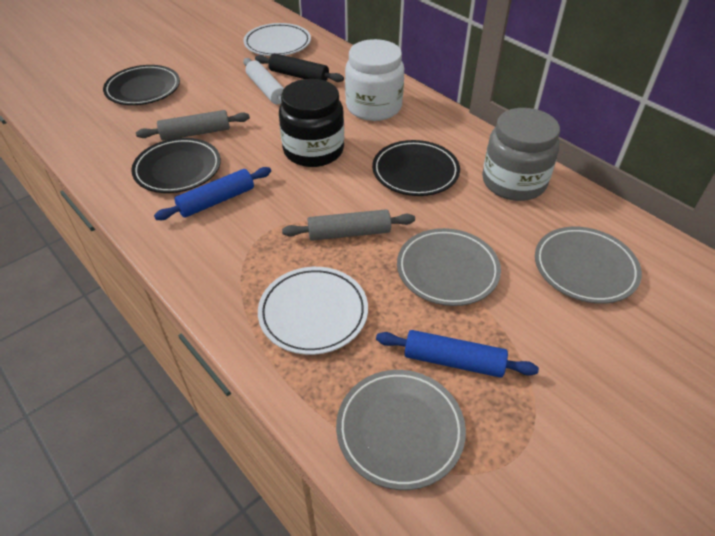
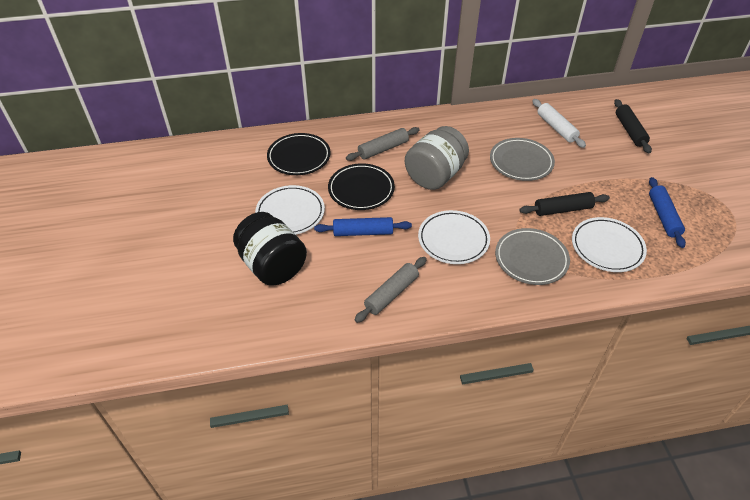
black plate: [103,65,180,105] [131,138,221,193] [372,140,460,196] = 3 -> [267,133,331,175] [328,163,395,210] = 2
black rolling pin: [255,53,344,82] = 1 -> [519,192,610,216] [614,99,652,153] = 2
grey plate: [336,370,466,490] [397,228,501,306] [535,227,642,304] = 3 -> [490,138,555,181] [495,228,570,285] = 2
white jar: [345,39,404,121] = 1 -> none = 0
white plate: [244,23,311,56] [258,267,368,355] = 2 -> [255,185,325,234] [418,210,490,264] [572,217,647,272] = 3

